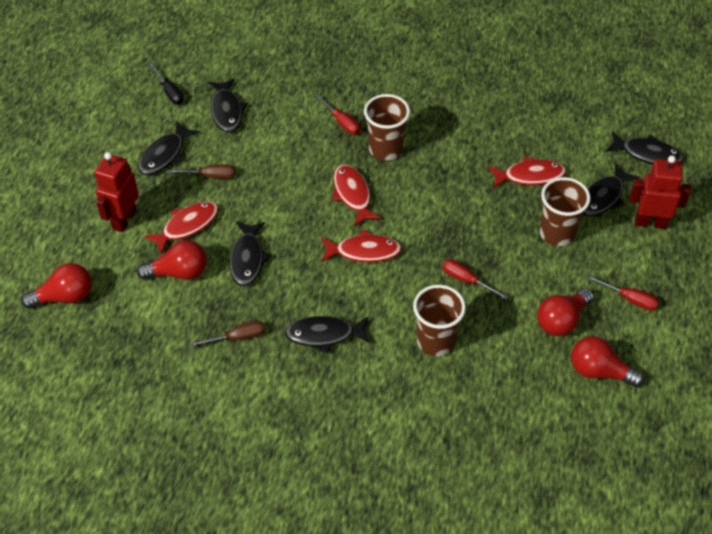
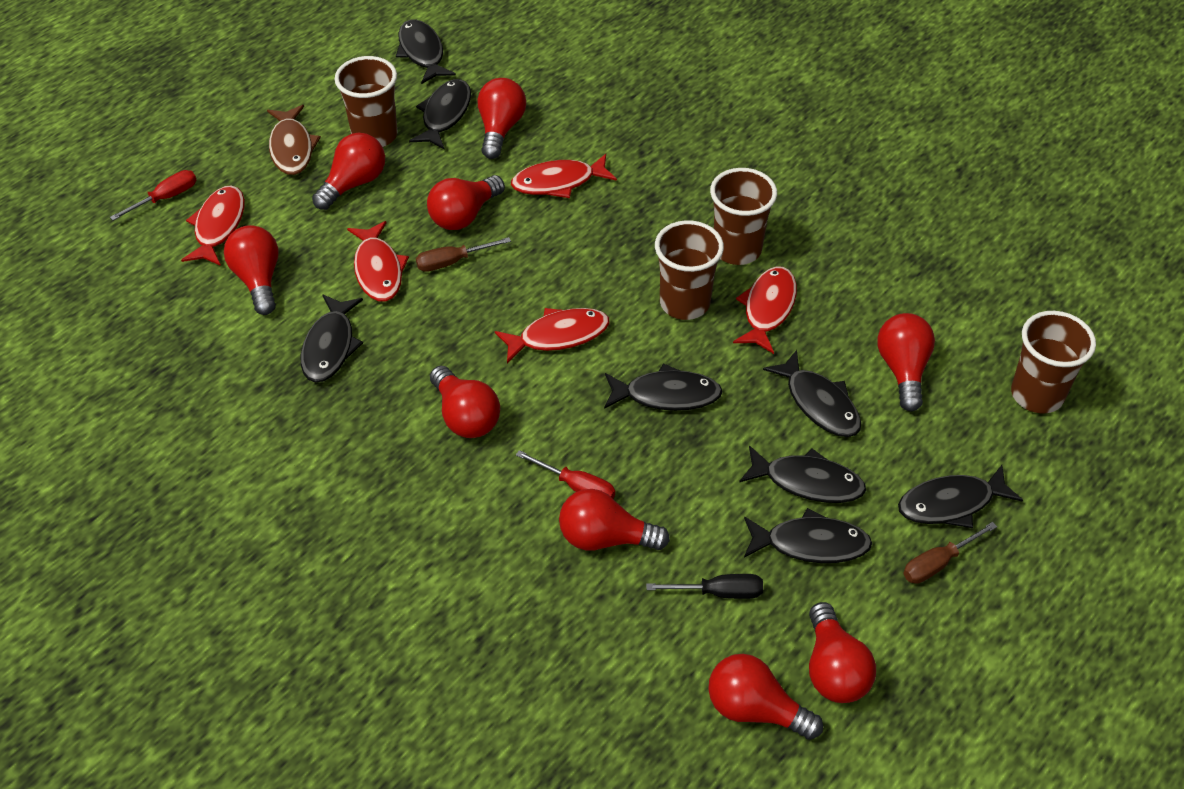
black fish: [138,121,199,175] [208,78,248,132] [229,221,271,286] [285,316,370,353] [583,163,639,217] [606,131,684,165] = 6 -> [301,294,363,382] [396,19,456,84] [409,79,471,150] [604,363,723,411] [739,446,866,503] [744,508,872,563] [763,350,861,437] [898,465,1023,528] = 8
brown cup: [364,94,410,161] [413,285,466,356] [540,177,591,246] = 3 -> [335,56,397,147] [655,220,724,320] [710,168,777,265] [1011,311,1096,414] = 4
brown fish: none = 0 -> [267,105,321,175] = 1
red fish: [144,201,219,254] [321,230,402,262] [332,165,381,226] [488,156,566,189] = 4 -> [181,185,245,266] [347,221,409,302] [495,308,610,363] [511,154,617,198] [733,266,797,354] = 5
red light bulb: [21,263,92,309] [137,240,207,280] [537,288,594,336] [571,336,644,387] = 4 -> [224,225,278,315] [312,133,385,210] [427,175,505,230] [430,365,500,438] [478,78,526,159] [559,489,670,551] [708,654,823,740] [809,602,876,703] [877,313,935,411] = 9
red robot: [94,152,139,232] [629,155,691,229] = 2 -> none = 0
red screwdriver: [314,94,360,135] [442,259,508,299] [587,275,659,311] = 3 -> [110,170,196,220] [516,450,615,498] = 2

